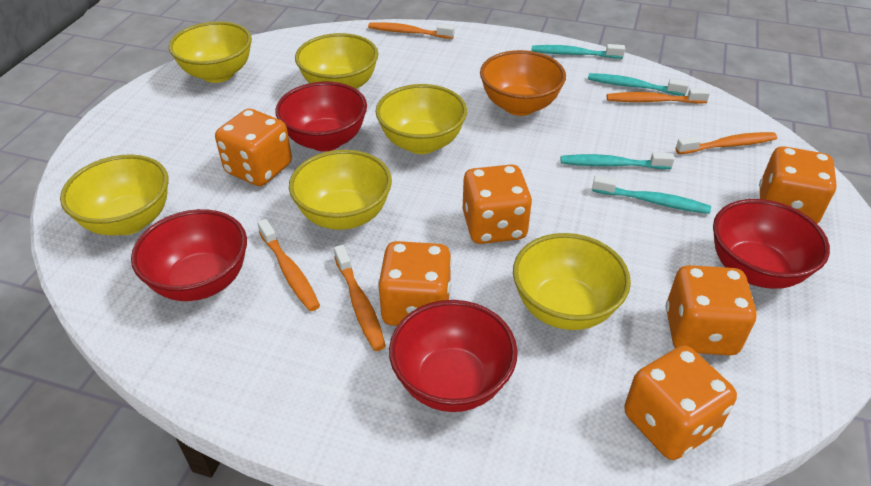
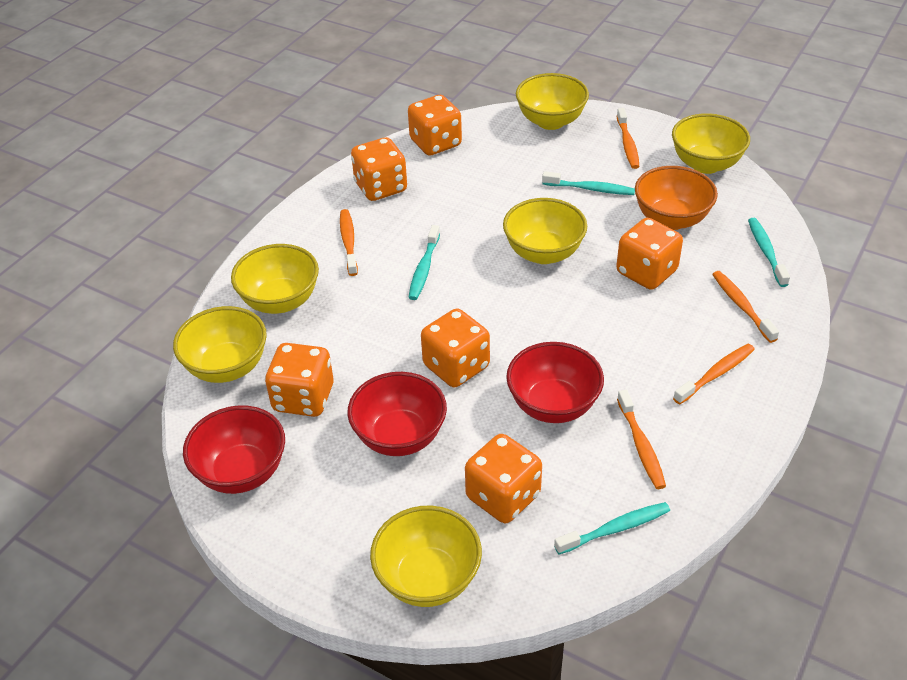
red bowl: [131,209,247,301] [275,82,367,152] [389,300,518,412] [713,199,830,289] = 4 -> [183,405,285,494] [347,372,447,456] [506,342,604,423] = 3

